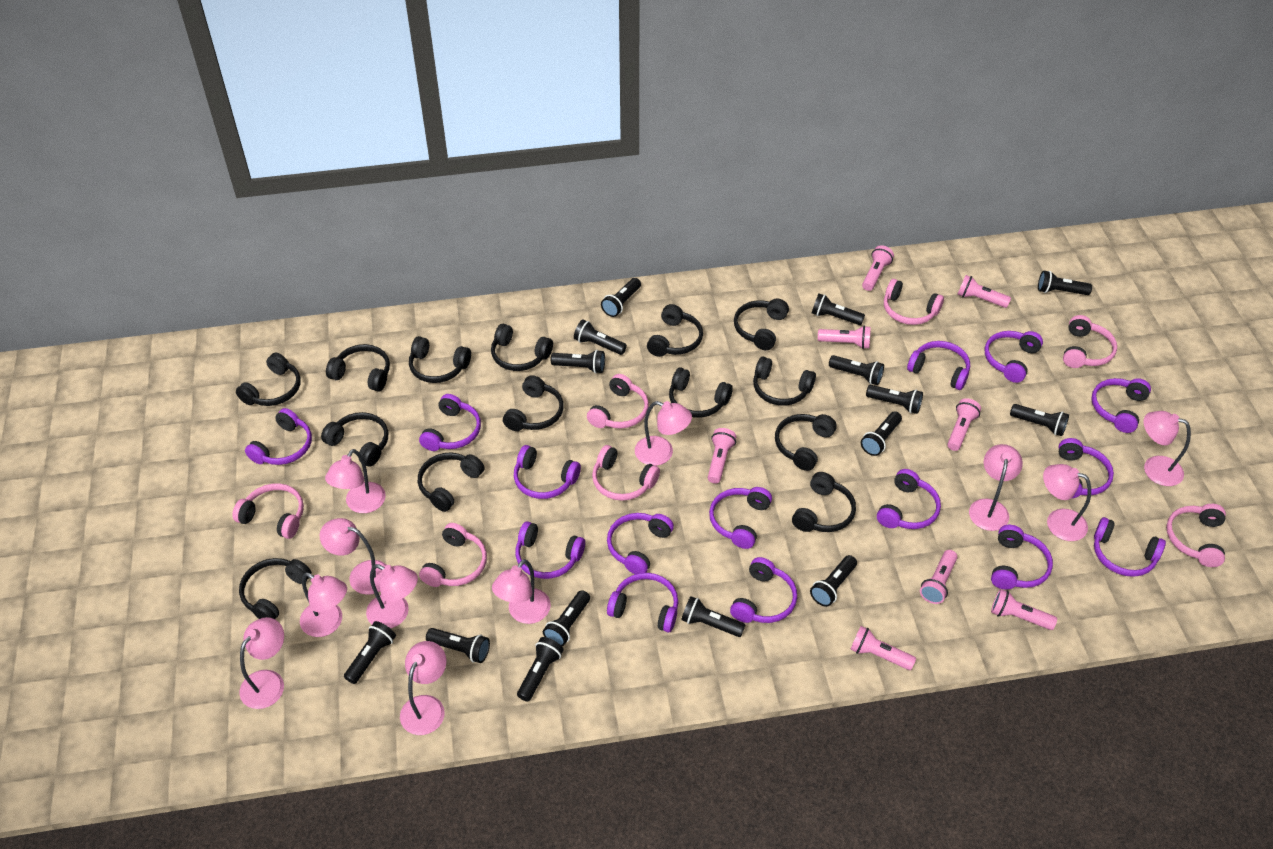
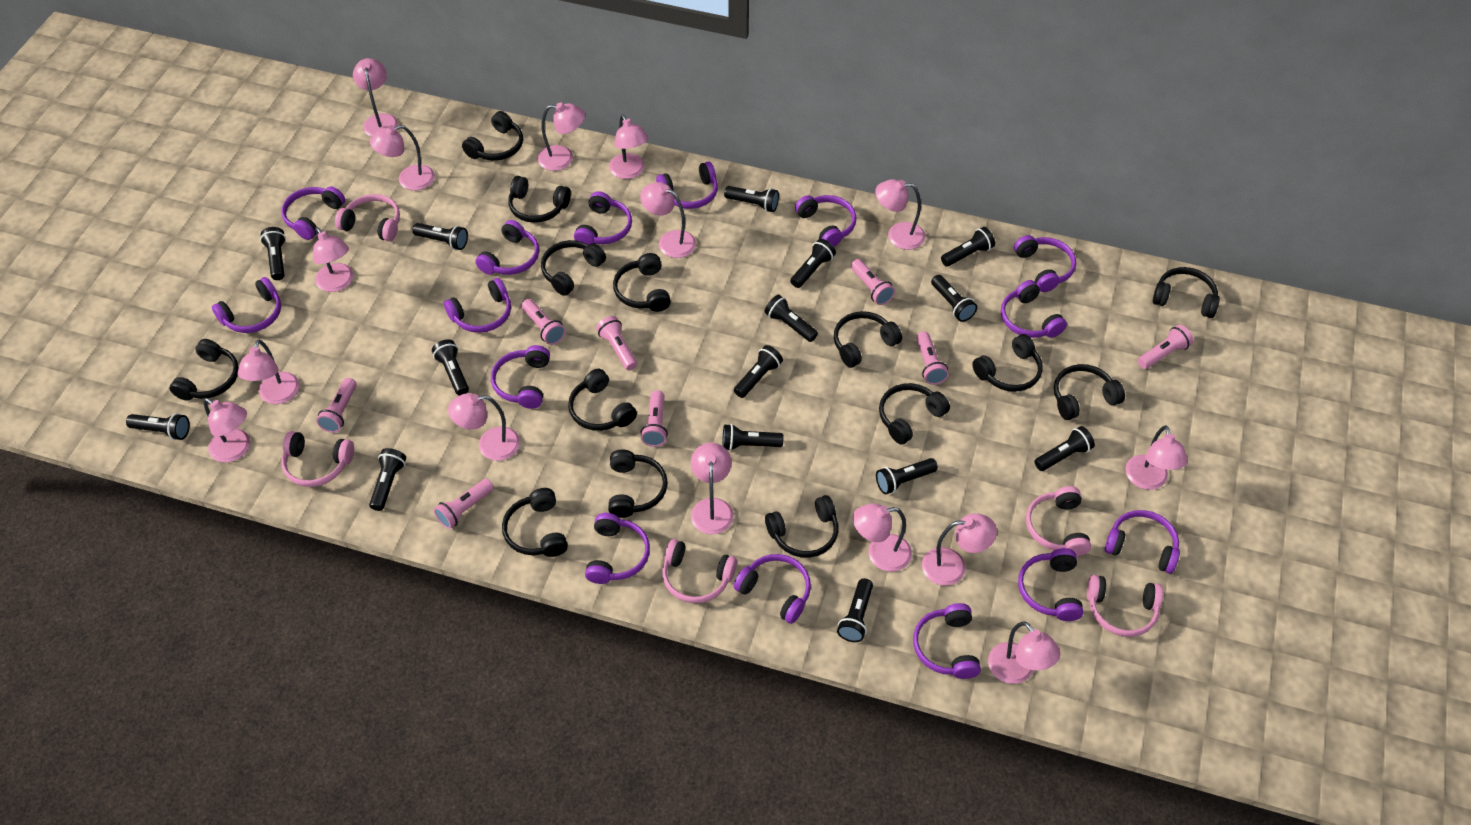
pink headphones: [232,483,304,539] [419,523,487,587] [587,374,649,429] [592,445,660,501] [884,279,944,325] [1063,315,1117,368] [1166,504,1226,567] = 7 -> [281,431,354,487] [335,194,400,242] [662,539,737,603] [1026,486,1091,556] [1087,575,1163,637] = 5
pink lamp: [239,617,284,709] [300,572,347,637] [320,518,386,595] [325,449,386,513] [366,564,418,628] [400,641,446,735] [492,559,551,624] [635,401,692,466] [969,444,1023,531] [1043,464,1091,541] [1143,411,1191,486] = 11 -> [203,398,250,463] [238,339,300,404] [313,227,353,292] [353,58,398,137] [370,125,435,190] [448,393,520,461] [538,102,585,171] [609,114,648,179] [640,182,696,258] [691,443,734,534] [853,503,912,572] [875,179,925,250] [922,513,997,586] [988,621,1060,684] [1125,425,1188,490] = 15

